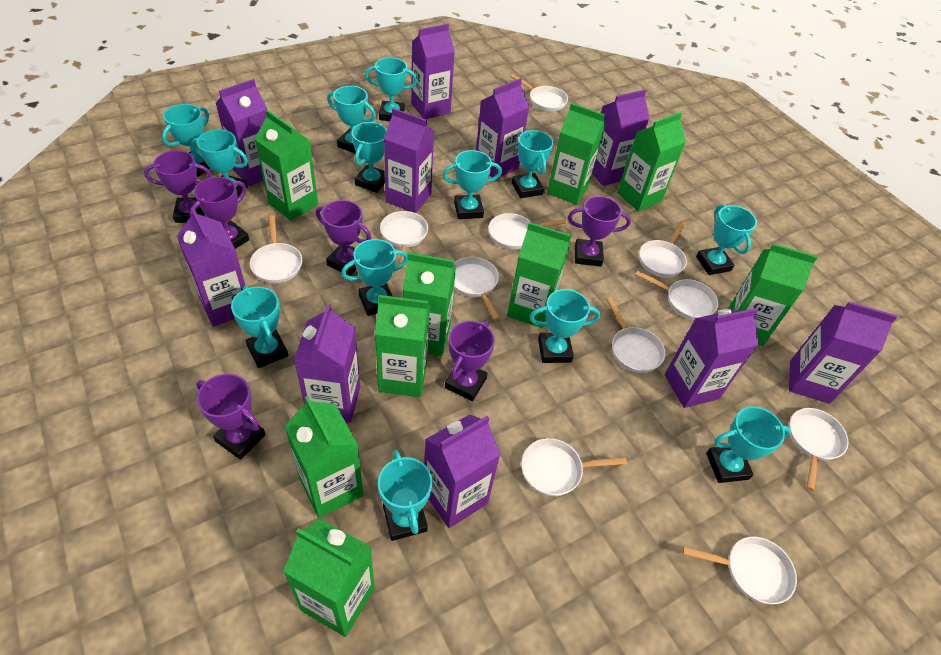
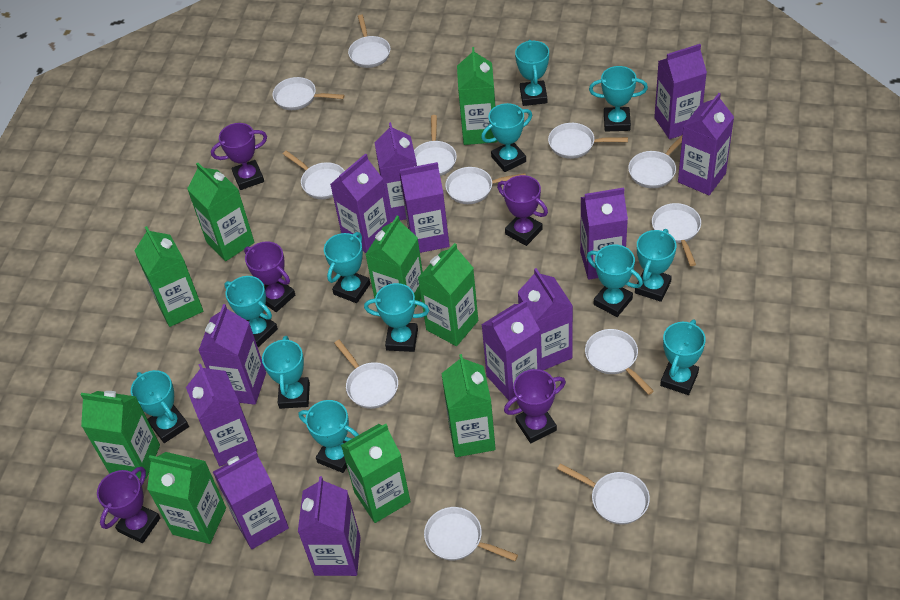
purple carton: [177,207,245,327] [215,79,267,186] [294,304,360,423] [384,108,434,213] [411,24,455,119] [424,414,501,528] [476,78,529,178] [592,89,650,186] [665,308,759,408] [789,302,897,404] = 10 -> [186,364,257,466] [198,304,266,405] [213,450,289,549] [298,476,361,576] [330,153,390,253] [375,122,417,222] [399,162,450,253] [481,300,541,400] [518,268,573,370] [580,188,628,280] [654,44,707,139] [678,93,734,195] = 12
purple trophy: [144,150,212,223] [189,177,249,249] [196,374,266,460] [316,200,371,276] [445,321,495,401] [568,196,631,267] = 6 -> [97,467,160,543] [211,123,267,190] [244,241,295,312] [497,175,548,246] [504,369,566,443] = 5
turquoise trophy: [162,104,210,177] [191,130,248,197] [231,286,288,368] [327,86,376,153] [341,239,408,316] [352,122,387,193] [365,57,418,121] [378,450,433,541] [442,150,502,219] [512,130,553,198] [530,289,601,363] [696,204,757,275] [706,406,791,483] = 13 -> [131,370,189,443] [224,276,278,347] [262,336,310,409] [299,400,359,473] [324,232,370,303] [364,283,429,352] [481,103,532,172] [515,40,549,106] [587,244,643,317] [589,66,648,131] [635,229,676,302] [660,320,706,395] = 12
white pan: [250,215,302,283] [380,211,428,269] [454,257,500,321] [488,213,567,249] [510,74,568,112] [521,438,627,496] [606,297,665,373] [636,271,718,320] [639,221,687,278] [682,536,797,604] [789,408,848,491] = 11 -> [272,77,345,110] [283,151,345,199] [334,340,398,409] [348,15,391,68] [414,115,457,176] [424,507,518,561] [445,167,526,204] [548,123,628,159] [557,463,650,525] [585,329,654,395] [628,134,683,188] [652,203,701,266] = 12

